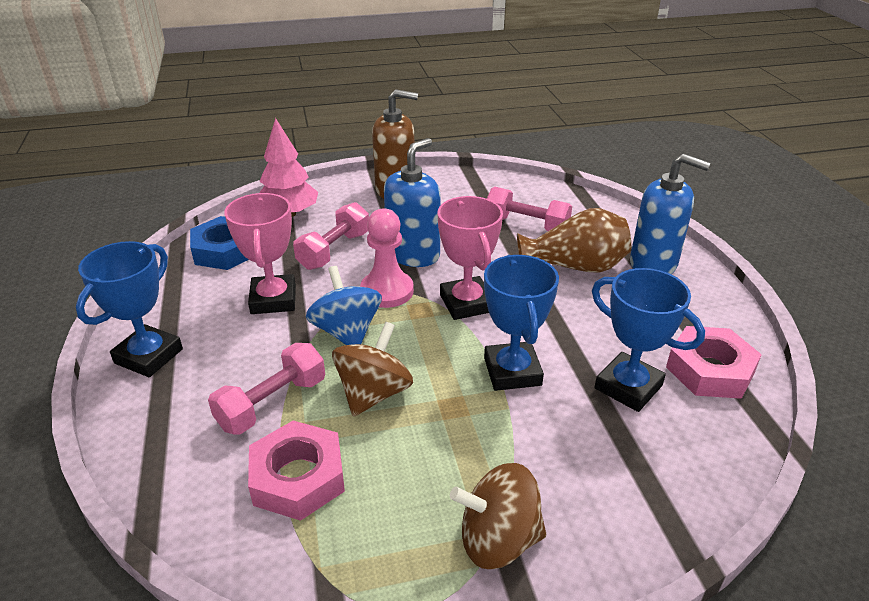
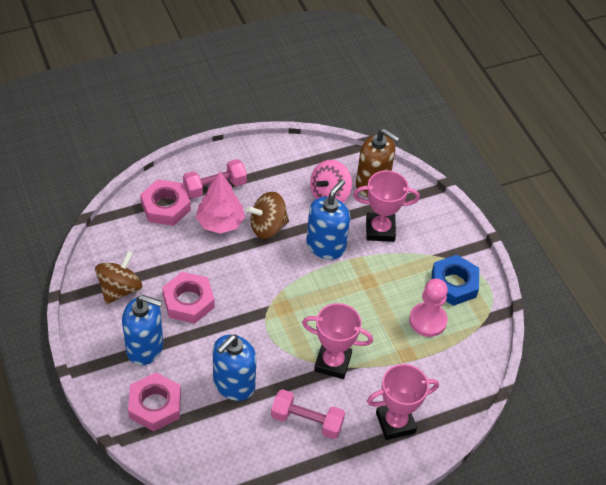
blue soap dispenser: [384,138,441,267] [630,154,710,274] = 2 -> [122,295,163,365] [213,335,257,401] [306,179,350,260] = 3
blue spinning top: [306,266,382,345] = 1 -> none = 0
blue trophy: [76,241,183,377] [484,255,559,391] [592,268,705,412] = 3 -> none = 0
brown vase: [517,208,631,273] = 1 -> none = 0
pink dumbbell: [208,343,325,435] [293,202,369,270] [487,187,572,231] = 3 -> [183,159,247,199] [271,389,345,439] = 2
pink nut: [248,421,345,521] [666,326,762,399] = 2 -> [128,373,181,432] [140,179,191,226] [162,272,215,324] = 3
pink spinning top: none = 0 -> [310,160,352,203] = 1
pink trophy: [224,193,296,314] [438,196,503,320] = 2 -> [302,303,373,379] [353,170,420,242] [367,364,439,440] = 3

